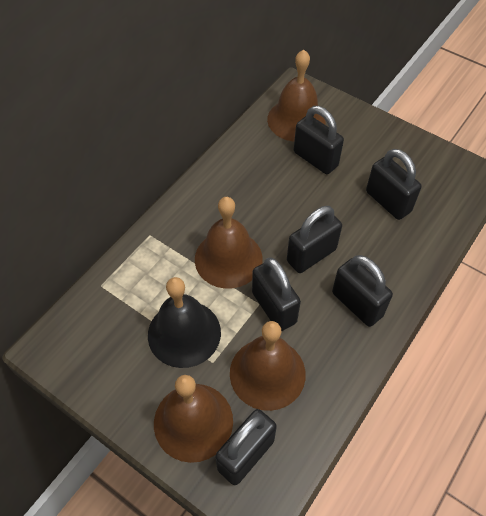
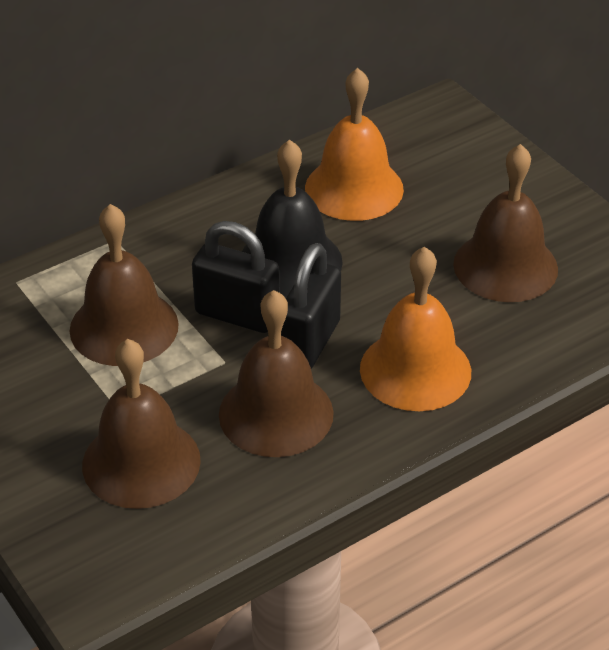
black padlock: [215,409,277,485] [252,258,301,331] [287,206,342,273] [294,106,344,174] [332,255,393,327] [366,149,422,220] = 6 -> [192,221,279,333] [281,243,341,368] = 2
orange bell: none = 0 -> [305,68,404,221] [360,247,471,411] = 2

